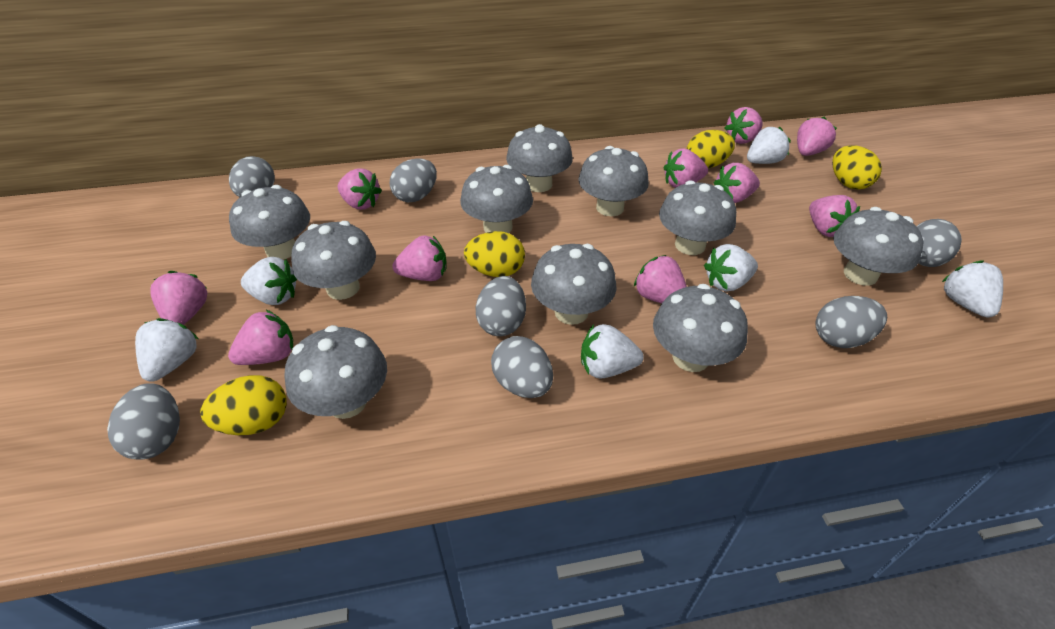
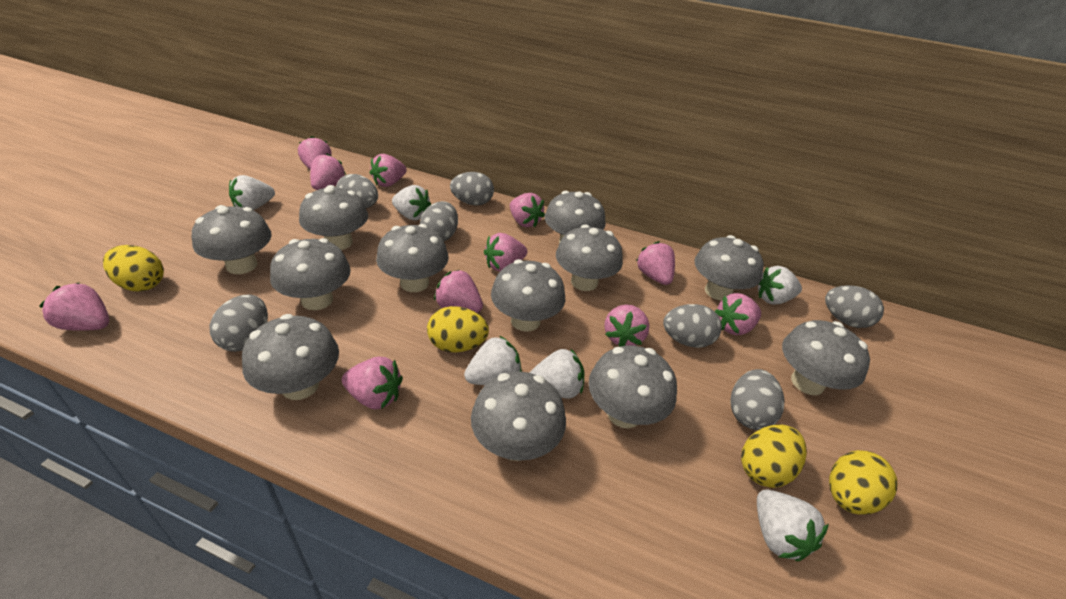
grey mushroom: [229,185,310,260] [284,325,387,419] [291,221,376,300] [460,165,533,233] [506,124,573,192] [531,244,617,325] [578,146,649,216] [653,284,748,372] [659,180,736,255] [833,207,924,286] = 10 -> [192,205,272,274] [242,314,339,400] [270,238,351,310] [299,185,368,250] [376,224,449,292] [471,372,566,461] [491,259,565,332] [545,191,606,243] [556,224,623,291] [588,345,677,429] [694,235,764,301] [782,320,870,395] = 12
pink strawberry: [150,271,207,325] [228,310,293,365] [338,168,382,210] [392,236,447,281] [634,255,687,303] [663,148,708,188] [714,163,760,203] [724,107,763,144] [797,117,837,156] [809,195,860,237] = 10 -> [39,282,109,331] [298,136,331,170] [310,153,346,190] [342,357,403,409] [370,154,407,187] [434,270,483,313] [484,233,527,272] [510,193,545,227] [604,304,649,347] [636,241,675,285] [714,293,761,335] = 11

